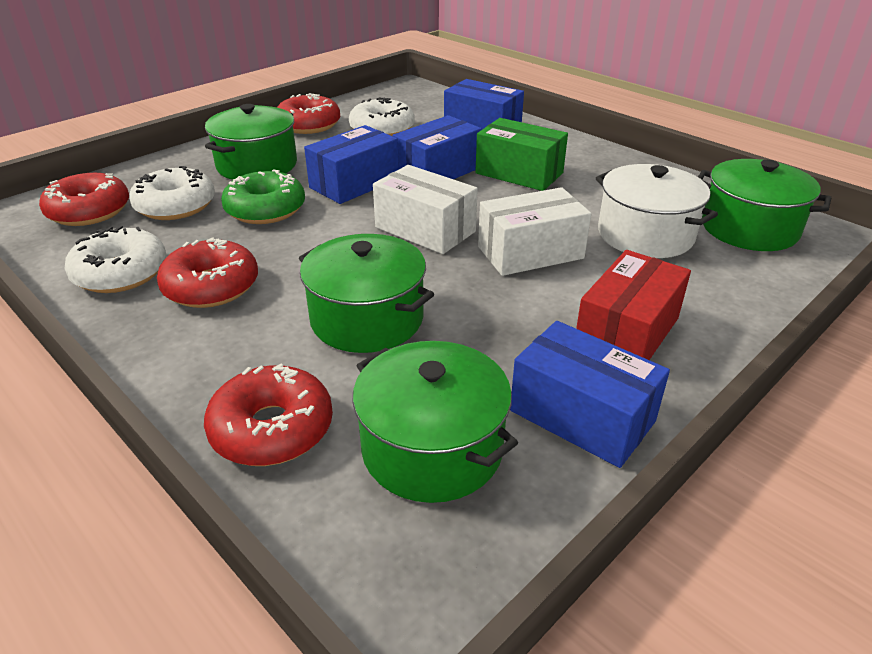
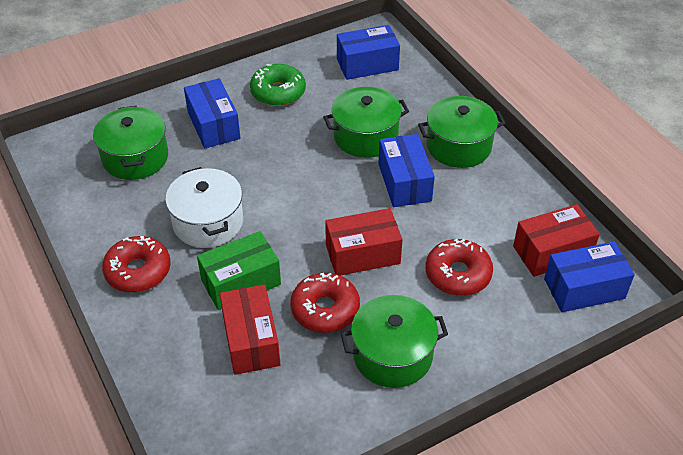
red box: [576,250,691,360] = 1 -> [220,285,280,375] [325,208,403,276] [513,204,600,277] = 3
red donut: [39,173,129,226] [157,237,258,308] [204,364,333,466] [277,93,340,134] = 4 -> [102,236,171,293] [290,273,360,333] [425,239,493,296] = 3
white box: [373,165,478,254] [478,187,591,276] = 2 -> none = 0
white donut: [64,226,166,293] [129,166,215,220] [349,97,414,136] = 3 -> none = 0

